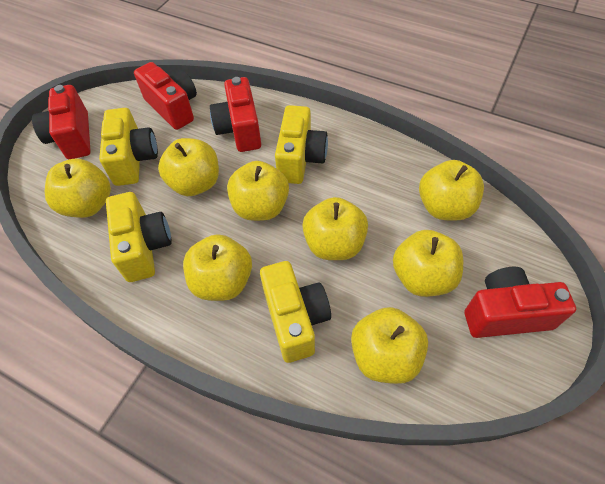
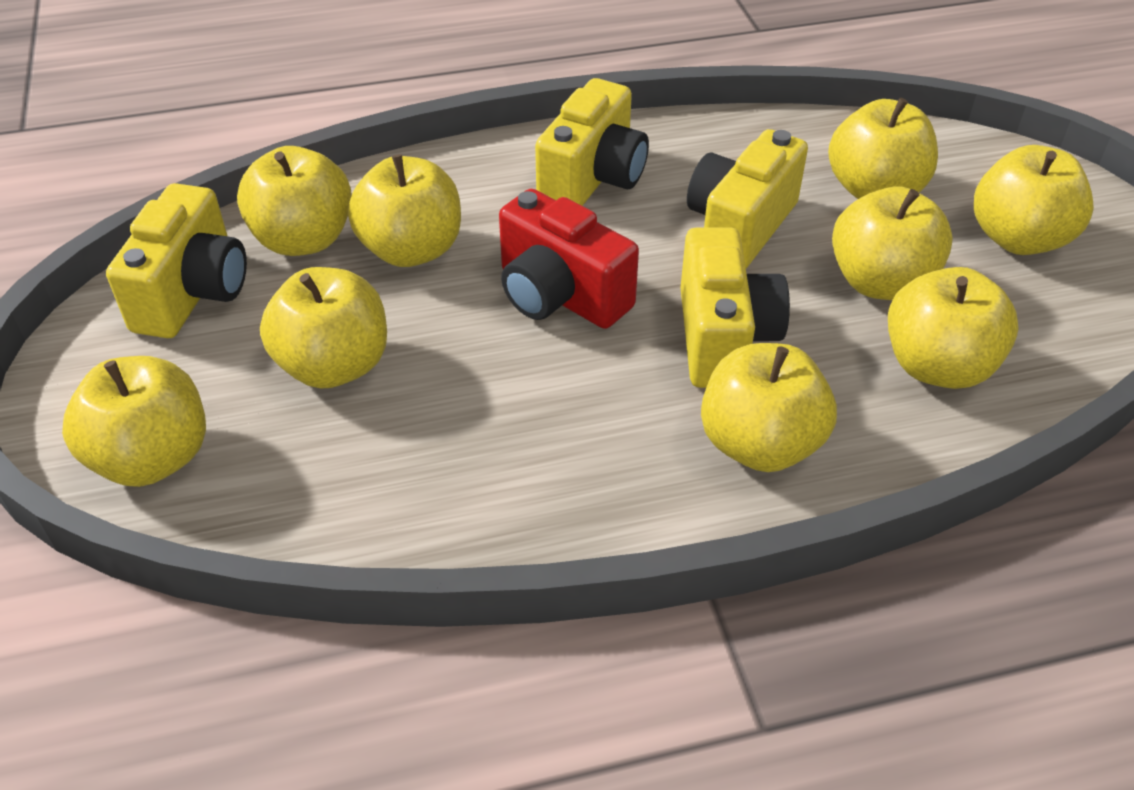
red camera: [32,85,91,159] [134,62,197,130] [210,77,261,152] [465,267,576,338] = 4 -> [499,189,639,329] = 1
yellow apple: [45,158,111,218] [158,138,219,196] [183,234,252,301] [227,161,289,221] [302,197,368,260] [351,307,428,384] [393,230,463,297] [419,160,484,221] = 8 -> [62,356,206,487] [237,146,352,256] [260,267,387,389] [348,154,461,267] [701,343,837,472] [828,98,938,199] [832,186,953,300] [888,267,1019,389] [974,145,1094,255] = 9

